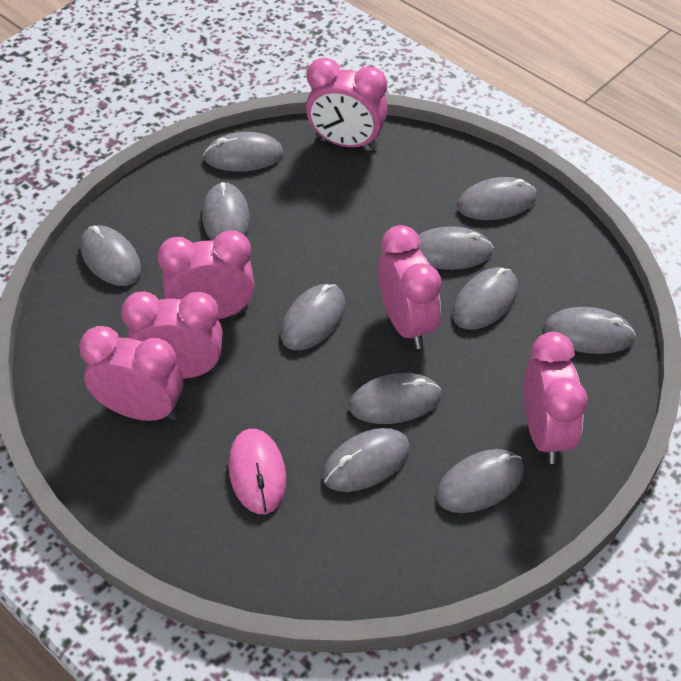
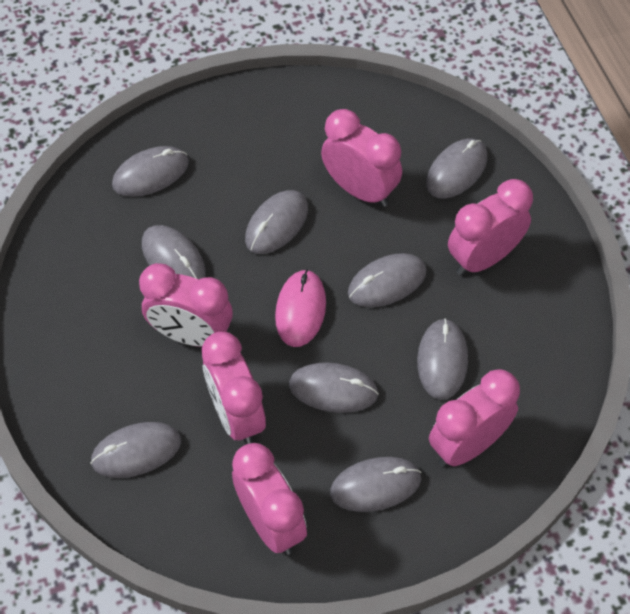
grey mouse: [80,225,141,286] [202,182,250,241] [203,132,284,172] [281,284,345,350] [323,428,410,492] [349,373,441,424] [417,226,494,270] [436,449,524,513] [452,267,518,330] [457,177,536,220] [544,307,636,354] = 11 -> [90,422,181,478] [112,146,189,197] [142,225,206,279] [245,190,308,254] [289,363,379,413] [330,457,421,512] [348,253,426,307] [417,318,468,400] [426,138,487,198] = 9

